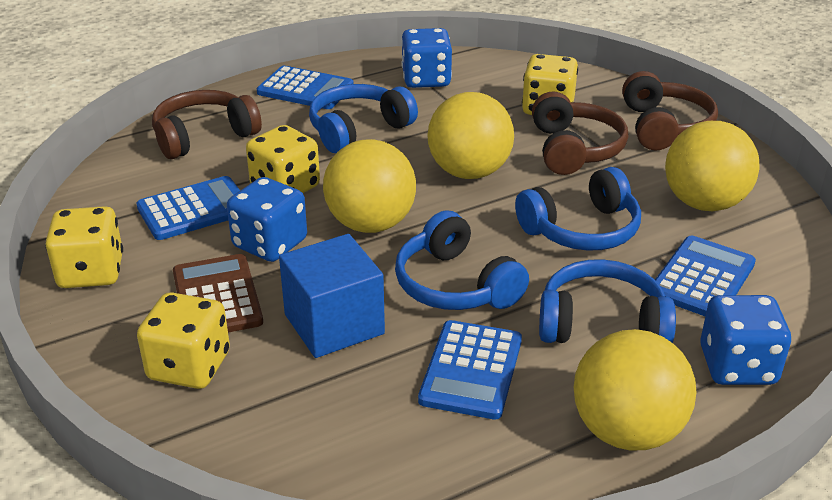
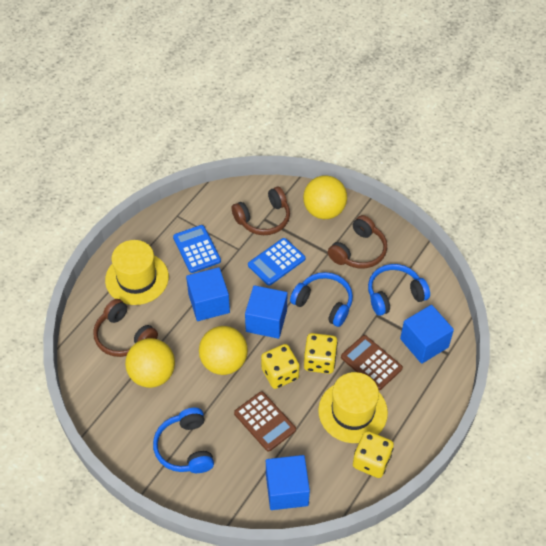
blue calculator: [136,176,240,240] [257,66,354,109] [418,320,522,420] [655,236,756,316] = 4 -> [173,225,221,273] [248,238,305,286] = 2
blue cube: [279,234,385,358] = 1 -> [186,267,230,321] [245,285,287,339] [266,455,310,510] [400,305,454,364] = 4
blue dice: [227,177,307,262] [401,28,452,88] [700,295,791,385] = 3 -> none = 0
blue headphones: [309,84,418,153] [395,211,529,310] [515,167,641,251] [539,259,676,343] = 4 -> [153,408,214,473] [290,272,353,327] [368,264,430,316] = 3
brown calculator: [173,254,263,333] = 1 -> [234,391,296,452] [341,335,403,390] = 2
yellow ball: [323,139,416,233] [427,92,514,179] [574,329,697,451] [665,121,760,211] = 4 -> [125,338,175,388] [199,326,248,375] [303,175,347,219] = 3
yellow dice: [45,206,123,288] [137,292,230,389] [246,125,320,193] [522,54,578,115] = 4 -> [261,344,300,389] [304,333,338,374] [353,431,394,478] = 3
yellow hat: none = 0 -> [105,240,169,305] [318,372,388,443] = 2

